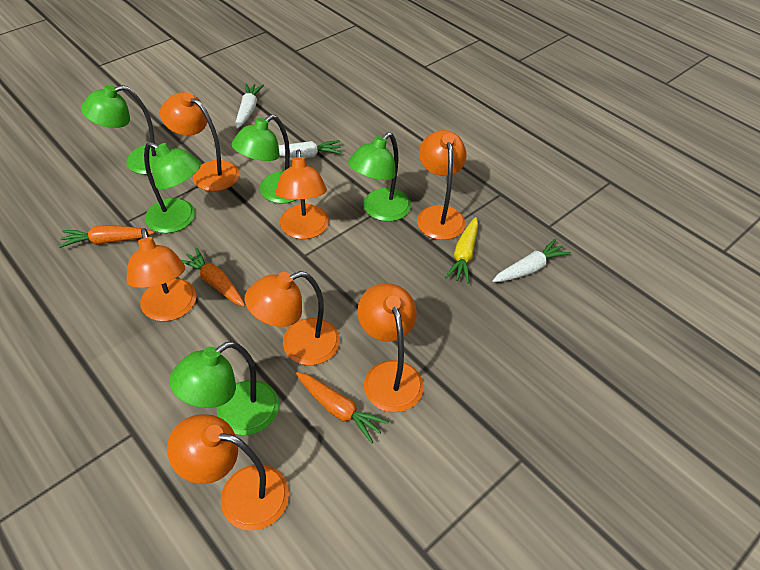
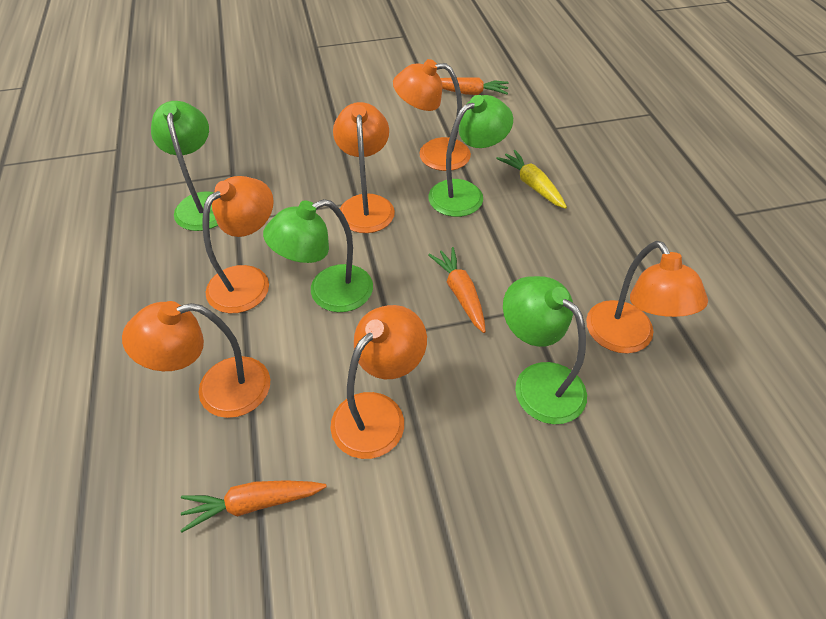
green lamp: [81,85,158,175] [144,142,201,233] [169,341,279,435] [231,115,297,204] [348,133,411,221] = 5 -> [151,101,218,231] [263,199,373,312] [428,95,513,217] [503,276,587,424] = 4
orange lamp: [126,228,196,321] [160,92,240,191] [167,414,289,531] [245,271,340,365] [276,149,329,239] [357,283,424,412] [417,130,467,240] = 7 -> [122,301,270,418] [203,176,274,313] [330,305,427,459] [333,102,395,233] [393,59,471,171] [586,241,708,354] = 6
white carrot: [236,83,264,129] [278,140,342,158] [492,239,571,282] = 3 -> none = 0

